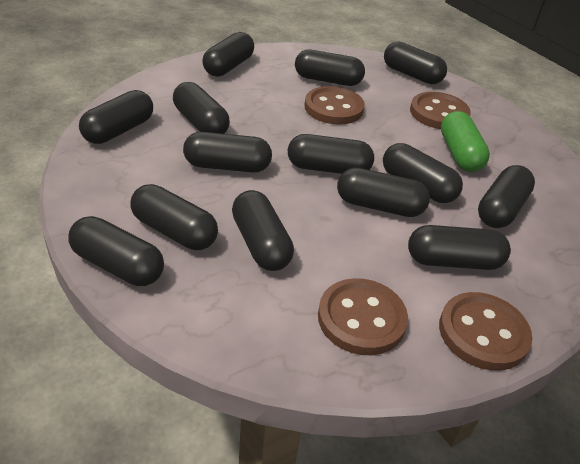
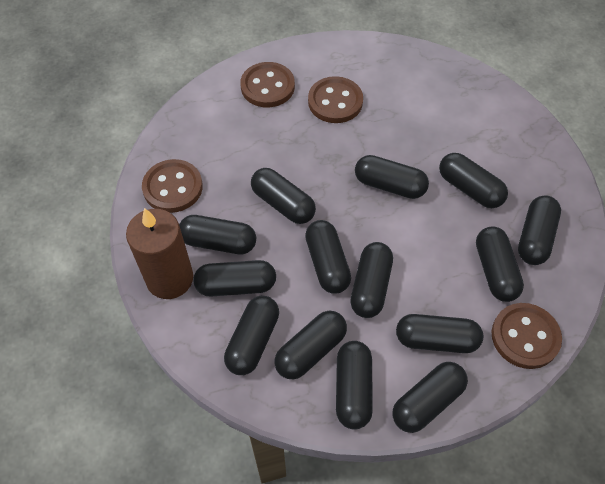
brown candle: none = 0 -> [126,208,193,299] = 1
green capsule: [441,111,490,172] = 1 -> none = 0

